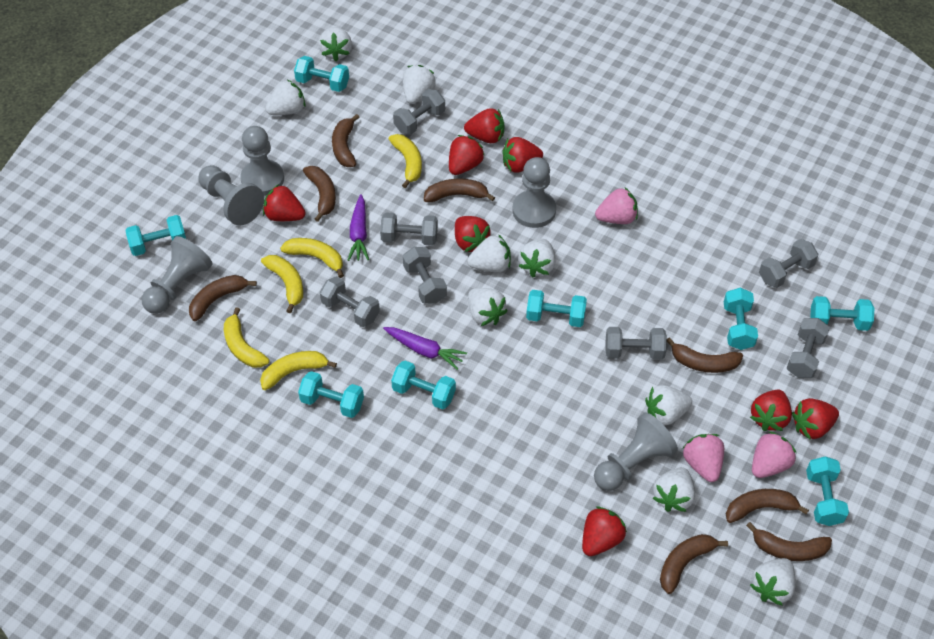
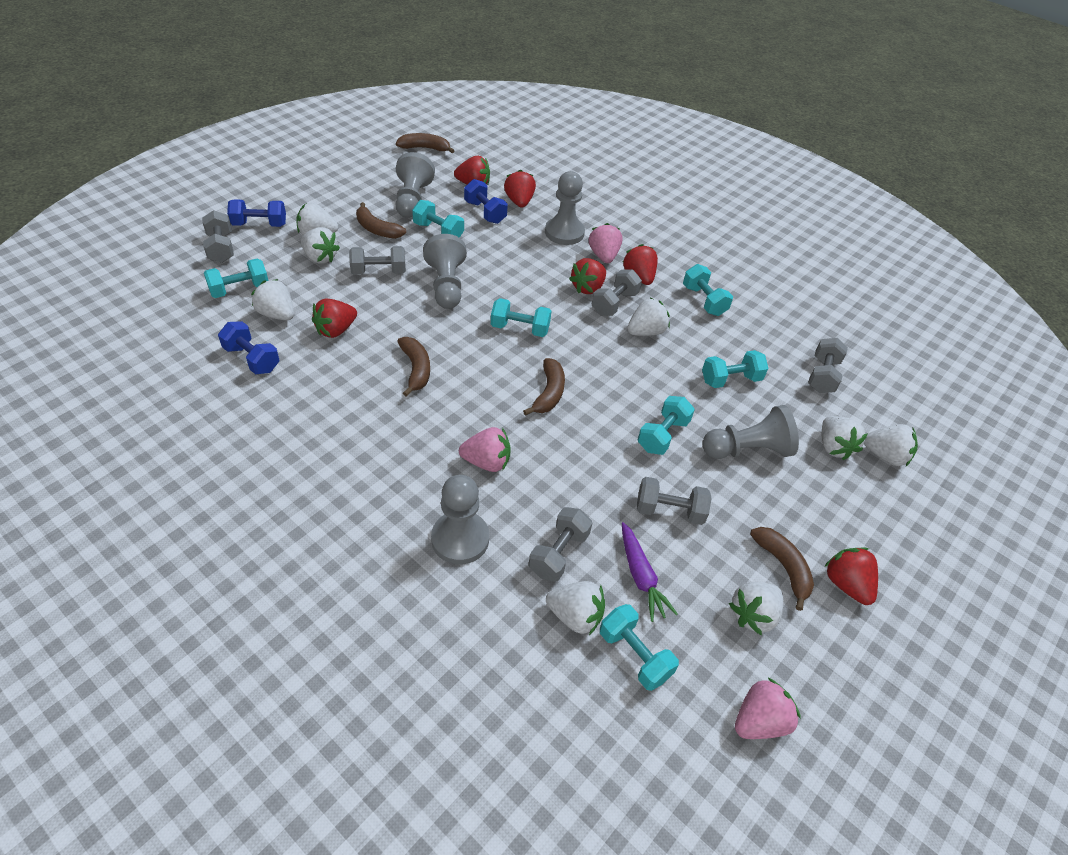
blue dumbbell: none = 0 -> [218,321,279,374] [227,199,286,227] [464,179,508,224] = 3
brown banana: [189,275,257,321] [303,166,336,222] [332,114,359,167] [424,179,495,202] [660,534,728,594] [667,337,743,373] [726,489,809,523] [746,522,832,561] = 8 -> [356,202,406,239] [396,133,455,153] [397,337,430,397] [523,358,565,416] [750,527,814,611] = 5
grey dumbbell: [320,276,380,327] [380,212,438,245] [393,89,445,135] [403,247,447,304] [605,327,667,360] [759,239,818,288] [787,318,830,378] = 7 -> [202,210,234,263] [349,246,406,275] [529,507,592,582] [592,269,642,316] [637,477,711,525] [808,338,848,393] = 6
purple carrot: [348,194,369,261] [383,327,467,370] = 2 -> [622,522,678,622] = 1
red strawberry: [263,184,306,221] [449,135,485,175] [455,216,490,252] [464,108,504,143] [502,137,543,173] [582,506,627,556] [750,390,792,431] [792,398,839,440] = 8 -> [312,298,357,338] [454,156,490,185] [504,170,536,208] [569,258,606,294] [623,244,658,285] [824,548,878,605] = 6
turquoise dumbbell: [125,215,186,256] [294,56,349,92] [298,371,364,418] [391,361,456,410] [526,290,587,327] [724,288,758,350] [806,456,849,526] [810,296,874,331] = 8 -> [204,258,268,298] [412,200,464,238] [491,298,551,337] [600,604,679,691] [638,396,695,455] [683,264,733,316] [702,350,768,388] = 7
white strawberry: [266,79,305,115] [319,27,352,61] [403,65,436,104] [467,234,511,272] [468,288,508,326] [519,239,555,277] [645,385,692,426] [653,467,695,512] [750,558,796,606] = 9 -> [251,279,294,320] [297,202,338,235] [301,227,340,264] [546,581,605,635] [627,298,670,336] [729,582,783,635] [822,416,868,460] [864,424,918,466] = 8
yellow banana: [224,307,269,368] [260,351,337,390] [261,255,303,313] [280,238,344,278] [389,134,422,188] = 5 -> none = 0

